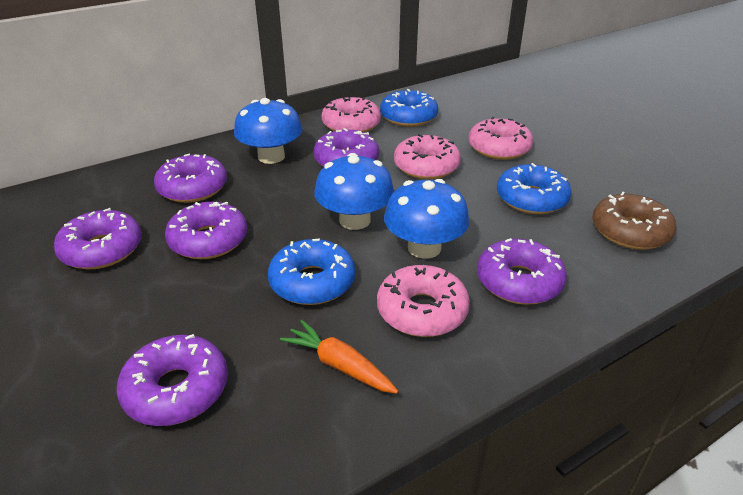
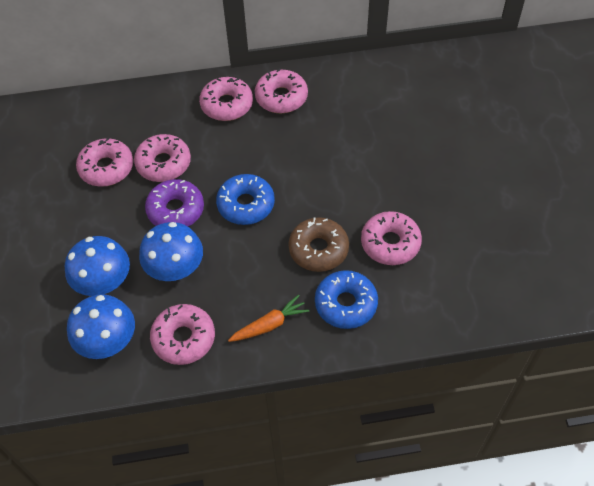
blue donut: [268,238,355,305] [380,89,438,127] [497,163,572,214] = 3 -> [216,174,275,225] [315,270,378,329] = 2
pink donut: [322,97,381,133] [377,265,470,337] [394,134,461,179] [469,117,533,160] = 4 -> [76,138,133,187] [134,134,191,182] [150,304,215,365] [199,77,253,121] [255,69,308,113] [361,211,422,265] = 6
purple donut: [54,208,142,269] [117,334,228,426] [154,154,227,203] [165,202,247,259] [313,128,379,167] [477,238,567,305] = 6 -> [145,179,204,227] = 1

